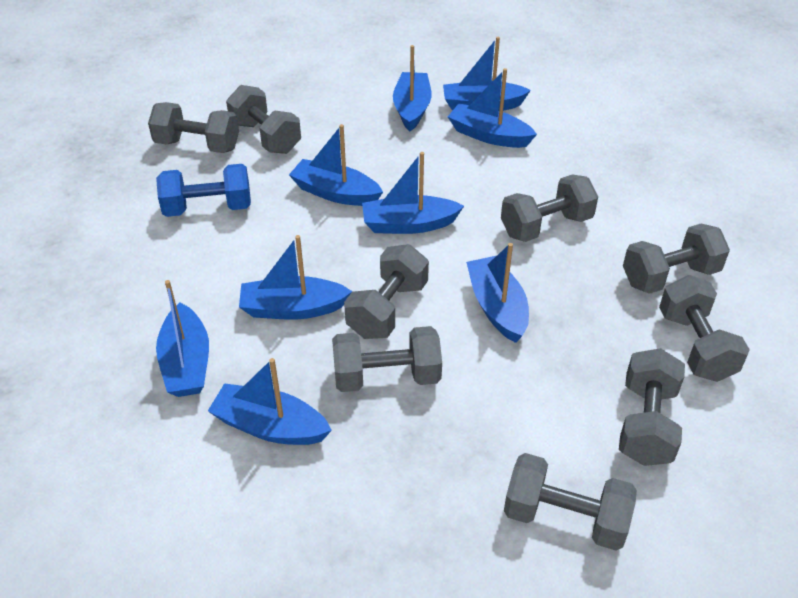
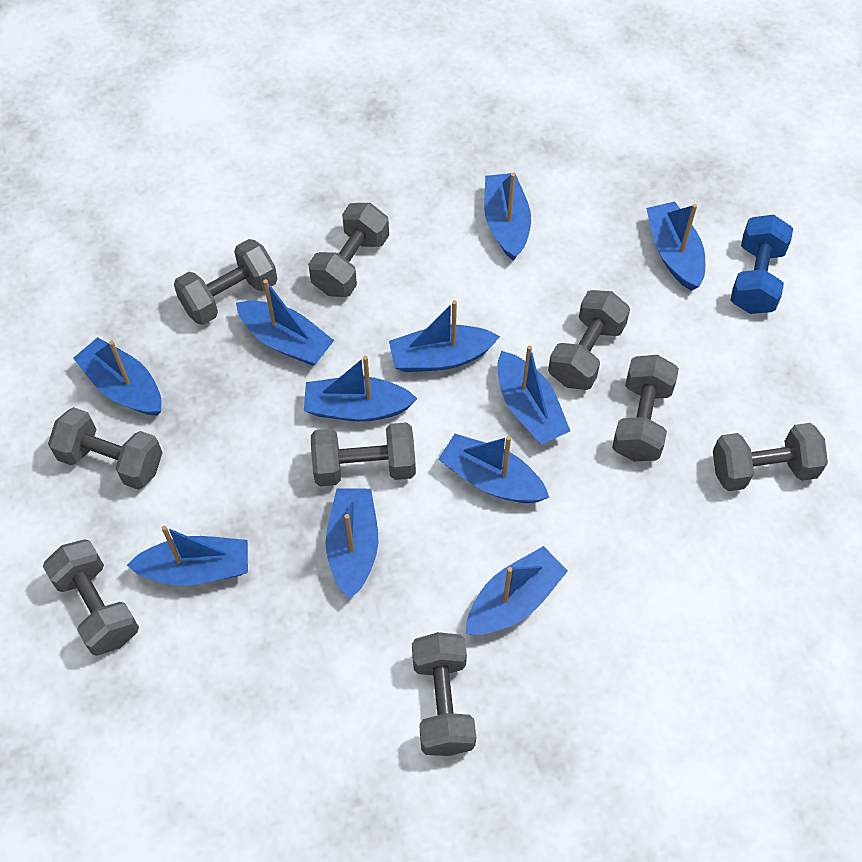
blue boat: [156,280,209,397] [208,358,332,445] [239,235,352,320] [289,124,383,206] [362,152,464,234] [393,45,432,131] [443,37,531,111] [448,68,537,148] [466,243,529,343] = 9 -> [73,337,162,416] [127,526,248,586] [236,279,334,366] [304,356,418,422] [325,489,378,599] [389,300,500,372] [438,433,549,503] [466,546,568,635] [484,173,531,261] [497,345,570,445] [646,201,705,291] = 11

